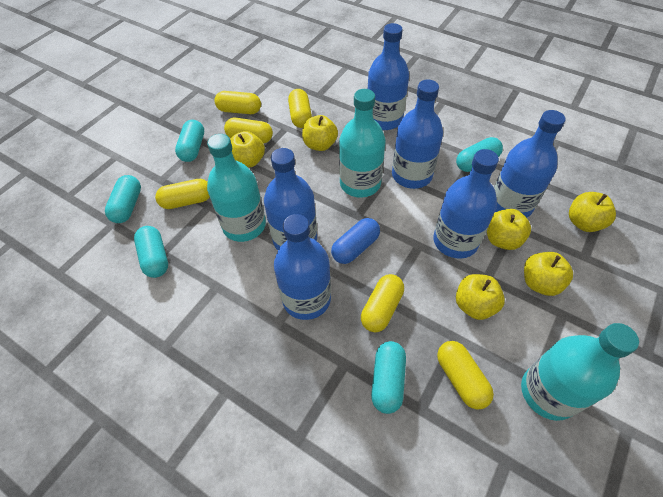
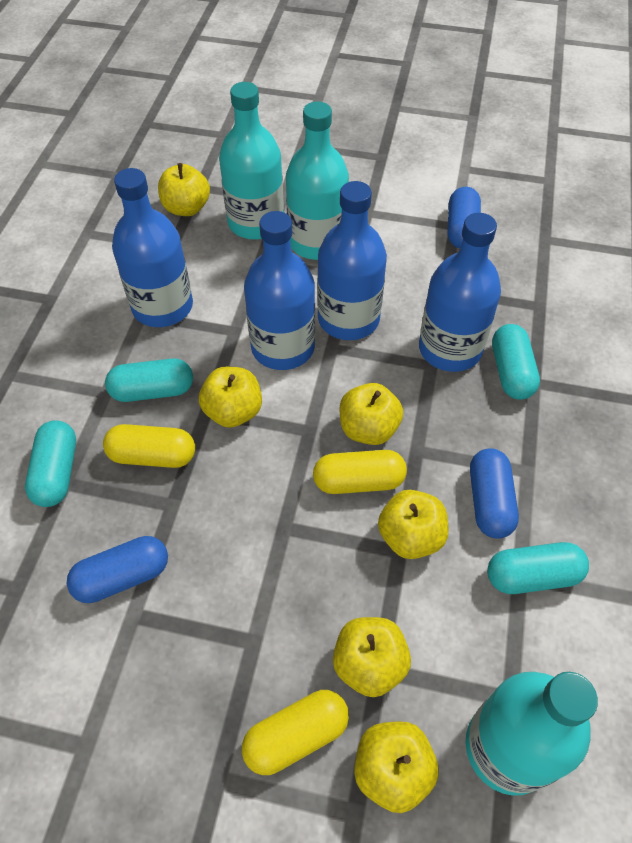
blue bottle: [264,148,317,250] [274,214,331,320] [367,23,409,130] [392,80,443,189] [433,149,499,259] [494,110,566,218] = 6 -> [112,168,193,327] [244,211,315,370] [317,181,387,340] [419,213,501,372] = 4
blue capsule: [331,218,380,264] = 1 -> [66,536,168,603] [448,187,481,248] [470,448,519,539] = 3
turquoise capsule: [105,175,141,223] [134,226,168,278] [175,120,204,162] [371,341,406,414] [456,137,503,172] = 5 -> [25,420,76,507] [105,358,193,402] [487,542,589,594] [492,324,540,400] = 4
yellow capsule: [155,179,210,209] [214,91,261,114] [224,118,273,143] [288,89,312,128] [361,274,404,332] [437,341,494,409] = 6 -> [103,424,195,468] [242,690,349,775] [313,450,407,494] = 3

